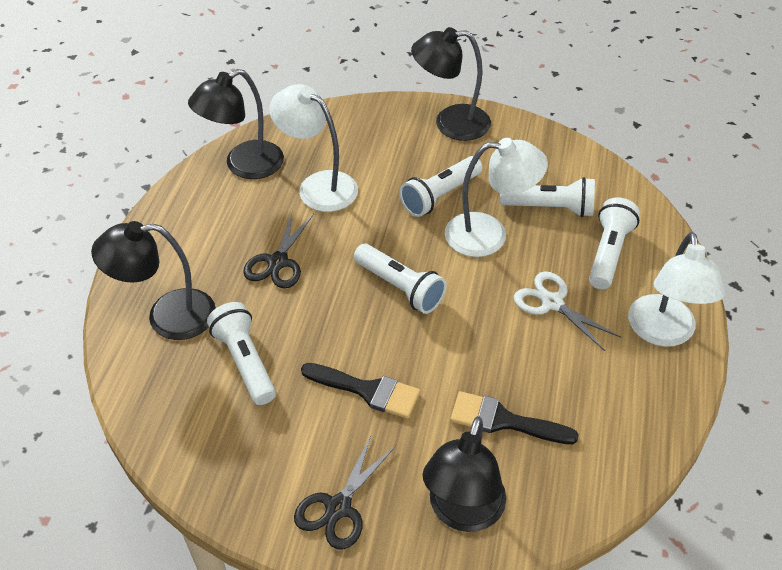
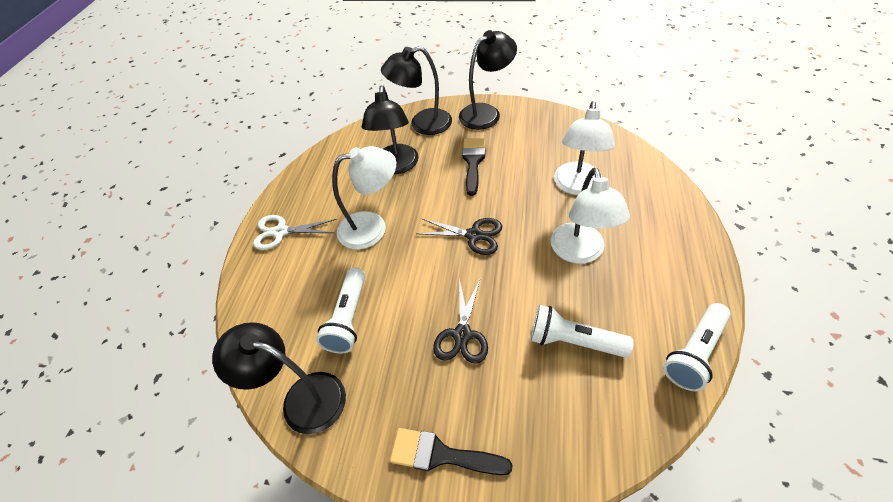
white flashlight: [207,302,276,405] [354,244,447,314] [400,156,482,217] [500,177,595,217] [589,198,640,289] = 5 -> [316,267,365,354] [531,305,634,358] [663,303,731,391] = 3

